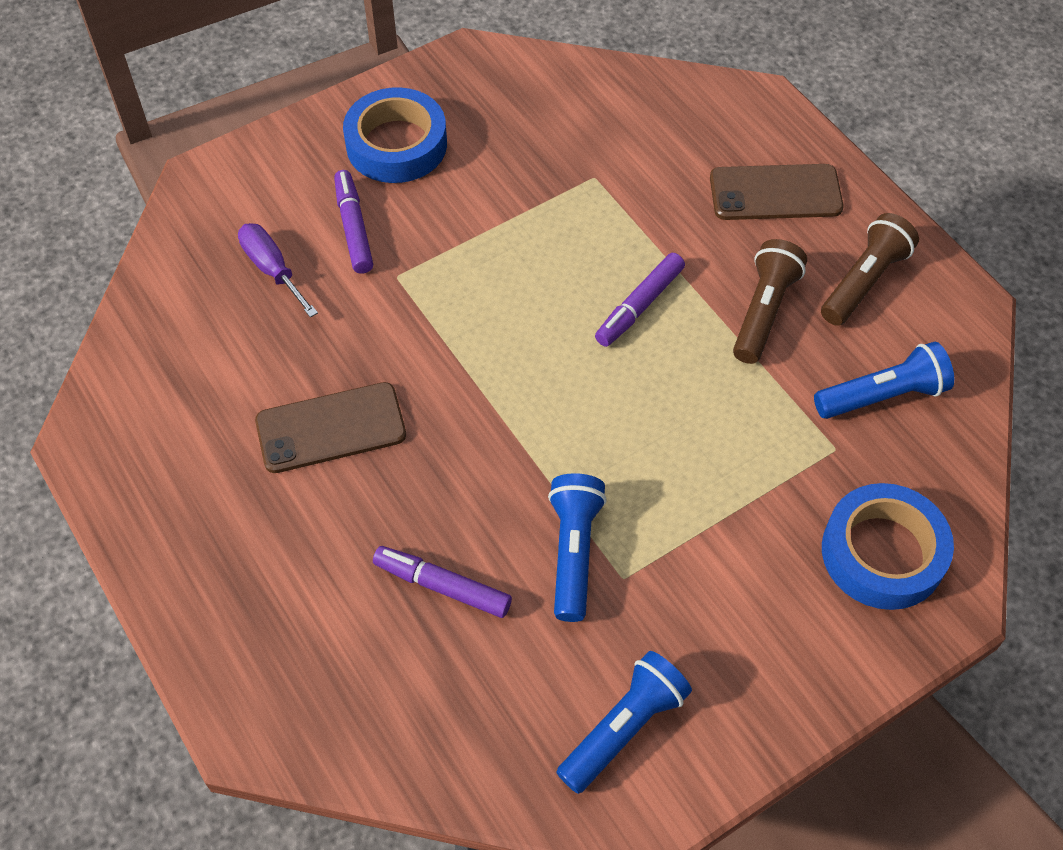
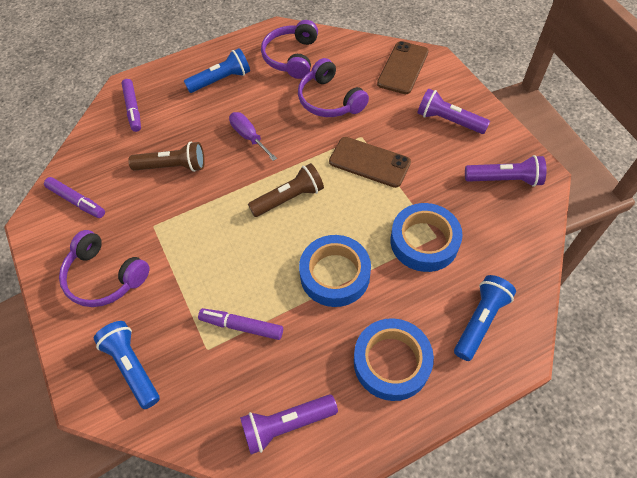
blue tape: [343,87,447,183] [822,483,954,610] = 2 -> [299,235,371,307] [354,318,434,401] [390,203,463,272] = 3
purple flashlight: none = 0 -> [240,395,338,454] [417,88,490,134] [465,155,546,187] = 3
purple headphones: none = 0 -> [59,230,149,307] [261,20,318,79] [298,58,369,117] = 3

